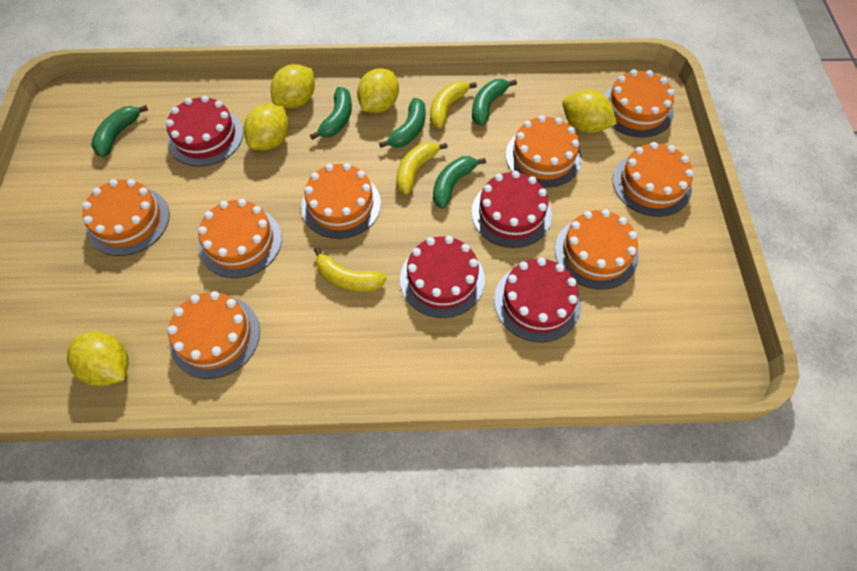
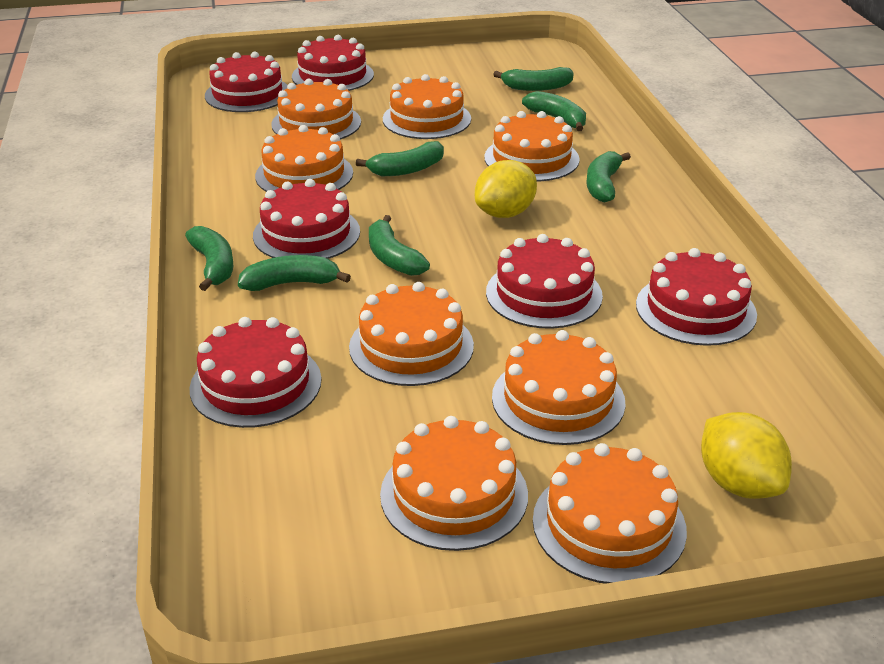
green banana: [91,105,148,157] [310,87,352,140] [379,98,426,148] [433,156,486,209] [472,79,517,126] = 5 -> [185,226,233,291] [238,255,351,291] [356,141,444,176] [369,215,430,276] [493,67,574,91] [522,91,586,131] [586,151,631,202] = 7
red cake: [166,96,243,166] [400,236,485,318] [472,171,552,248] [494,257,581,342] = 4 -> [189,317,322,428] [205,52,288,112] [253,179,360,259] [292,35,374,91] [486,234,603,329] [636,248,757,346] = 6
yellow banana: [314,247,387,292] [396,142,448,195] [430,81,477,128] = 3 -> none = 0
yellow lemon: [67,332,129,386] [244,104,289,150] [271,64,315,109] [357,68,399,113] [563,90,617,133] = 5 -> [475,160,537,218] [701,412,792,499] = 2

